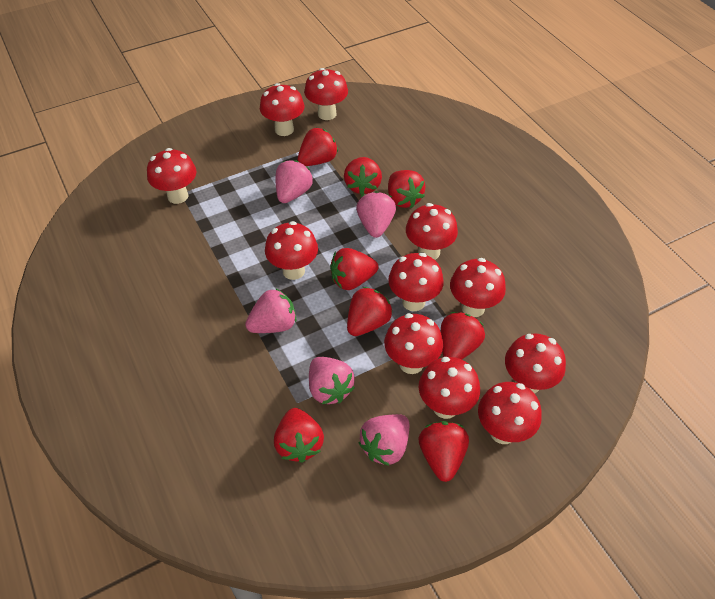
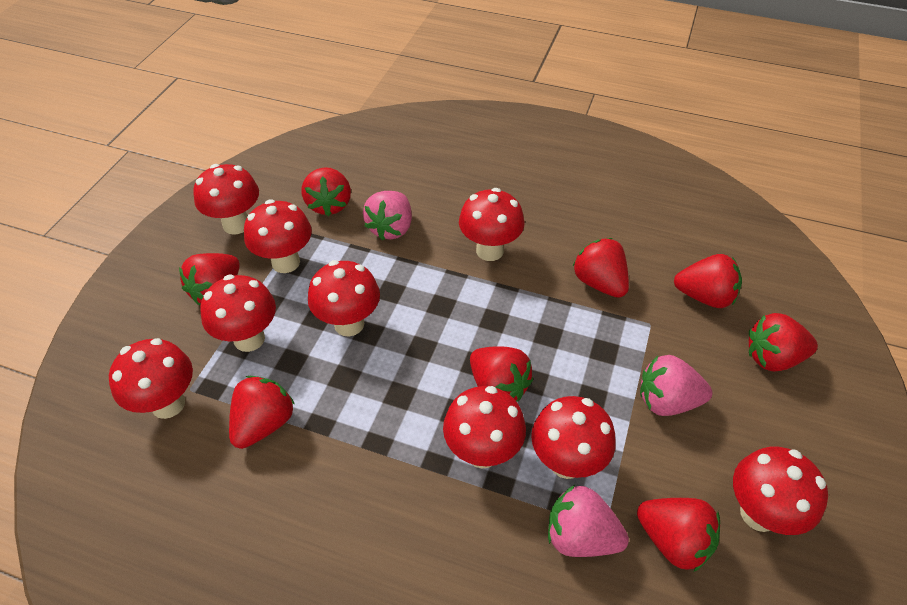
pink strawberry: [245,288,296,333] [276,160,313,203] [309,357,355,404] [356,191,396,238] [359,414,409,466] = 5 -> [363,191,412,240] [548,485,629,557] [640,355,712,416] = 3
red mushroom: [147,148,196,204] [260,83,304,136] [265,221,318,280] [304,68,348,120] [384,313,443,374] [388,253,444,311] [406,203,458,260] [419,357,480,419] [450,258,506,317] [478,382,542,444] [505,334,566,394] = 11 -> [109,338,193,419] [193,164,259,235] [200,275,276,352] [244,200,312,273] [308,260,380,337] [443,386,526,469] [459,188,524,261] [531,396,616,479] [733,447,828,535] = 9

